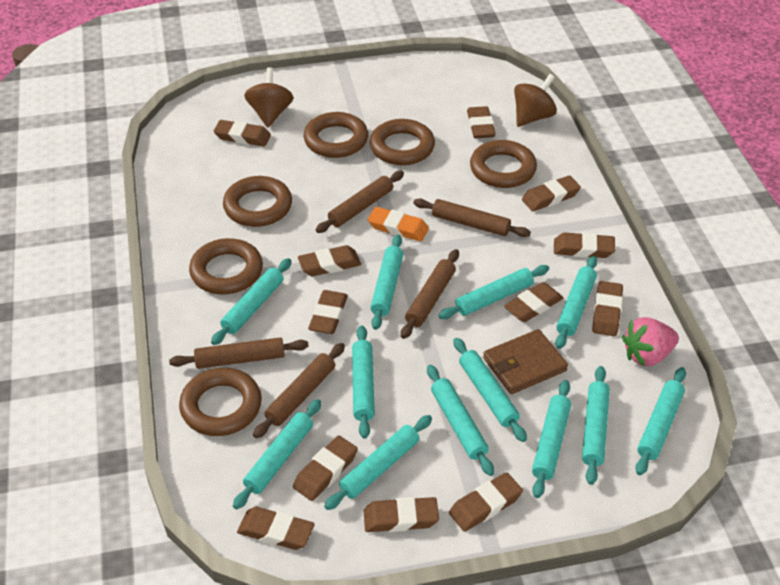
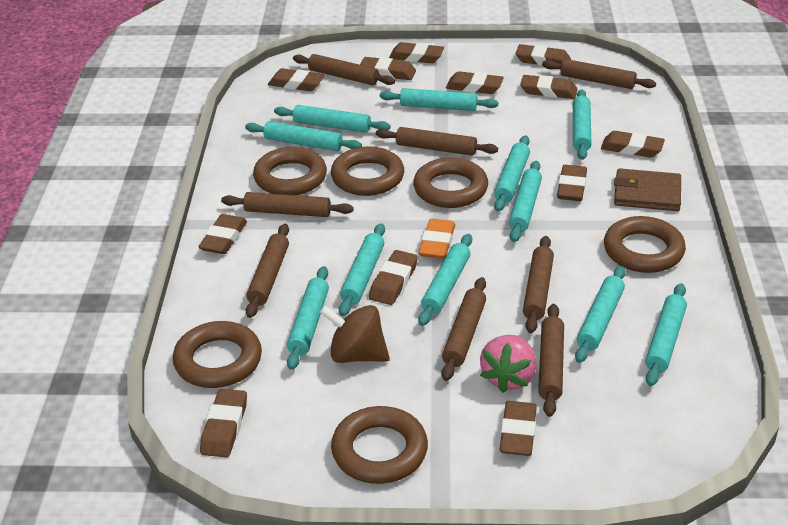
brown rolling pin: [169,338,309,369] [253,343,345,438] [316,171,404,233] [401,249,459,339] [413,199,531,237] = 5 -> [221,192,354,217] [246,224,289,318] [293,54,395,85] [376,127,498,156] [441,277,486,381] [523,236,554,333] [538,304,564,417] [542,59,656,89] = 8
brown spinning top: [244,67,294,127] [514,74,557,127] = 2 -> [320,305,390,363] = 1
turquoise rolling pin: [211,258,291,345] [233,399,321,510] [324,415,432,510] [352,325,375,439] [370,235,403,330] [427,365,494,476] [439,265,549,319] [454,338,527,442] [532,380,571,498] [555,256,597,349] [582,366,610,485] [635,367,686,475] = 12 -> [245,121,362,151] [274,105,391,133] [287,266,329,370] [339,223,385,316] [380,88,498,111] [418,234,472,326] [494,135,530,212] [509,161,542,242] [573,89,591,160] [575,266,626,363] [645,283,687,386] = 11

